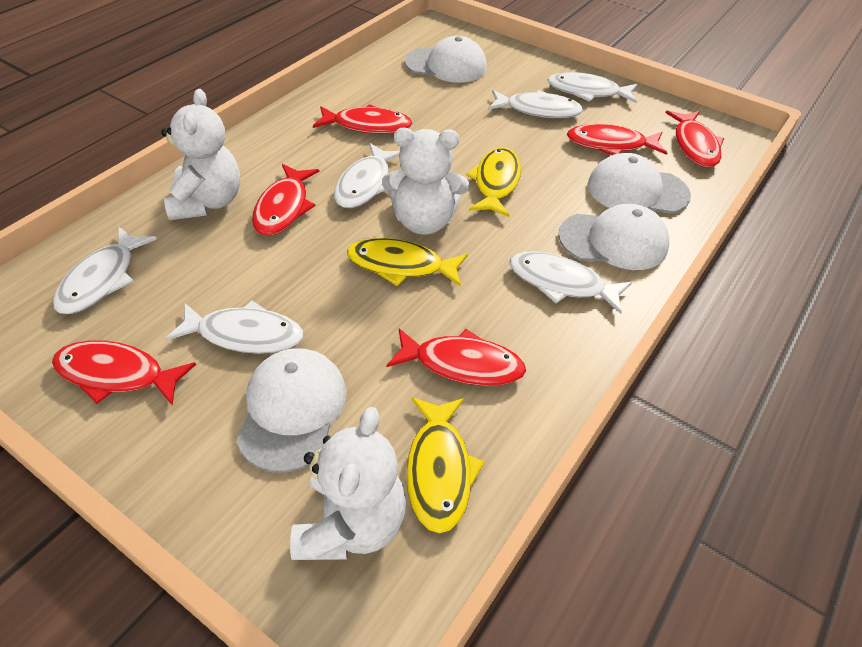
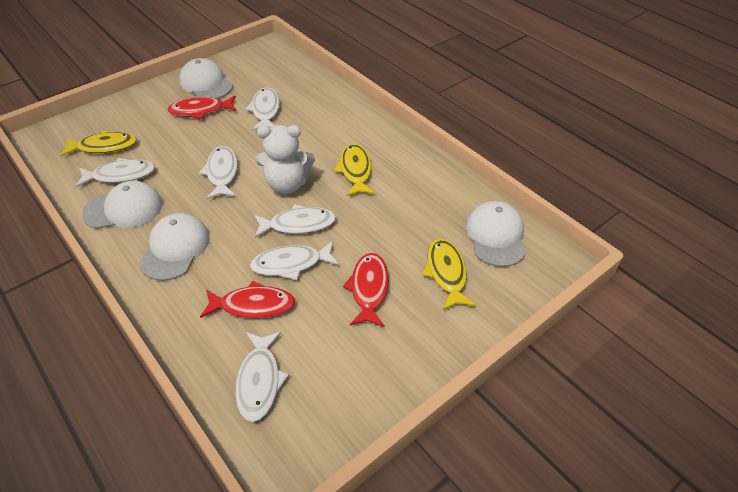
red fish: [52,340,196,405] [252,164,319,236] [313,104,413,134] [386,328,526,386] [567,124,667,155] [665,110,724,168] = 6 -> [167,95,237,119] [200,281,295,318] [343,253,389,327] = 3
white teddy bear: [161,89,240,220] [290,407,406,560] [382,128,469,235] = 3 -> [256,125,315,194] = 1

